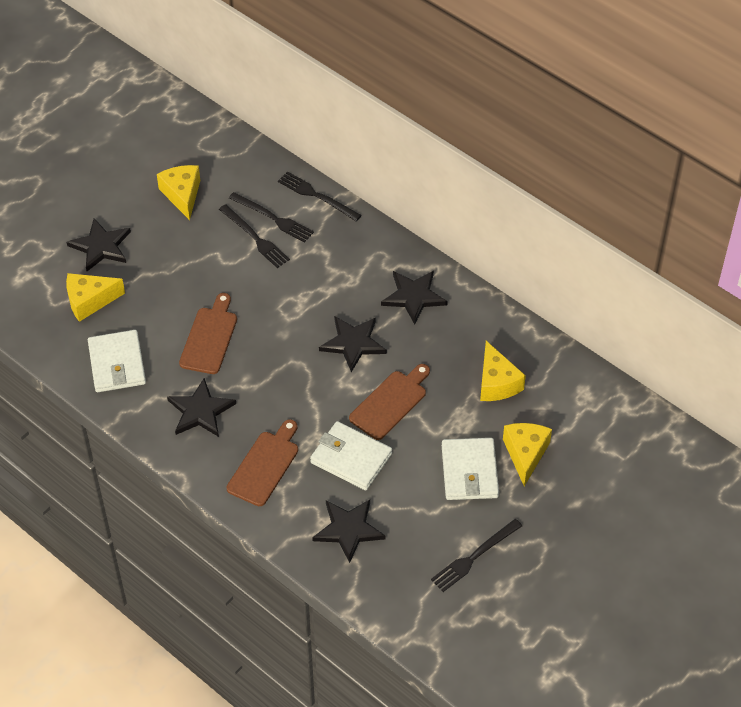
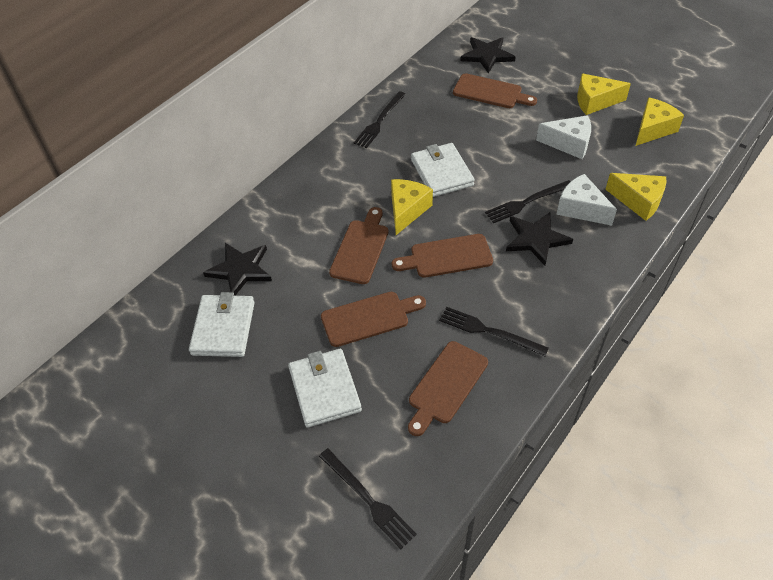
black star: [66,218,131,271] [167,378,236,437] [312,500,386,563] [319,316,387,372] [381,271,448,324] = 5 -> [203,243,272,296] [460,37,516,74] [506,212,573,266] = 3
brown cutting board: [179,293,237,374] [227,419,298,506] [349,364,430,440] = 3 -> [321,292,426,347] [329,207,388,284] [392,234,493,278] [408,341,488,436] [453,73,537,108] = 5
white cheese: none = 0 -> [536,115,591,159] [556,174,617,226] = 2

